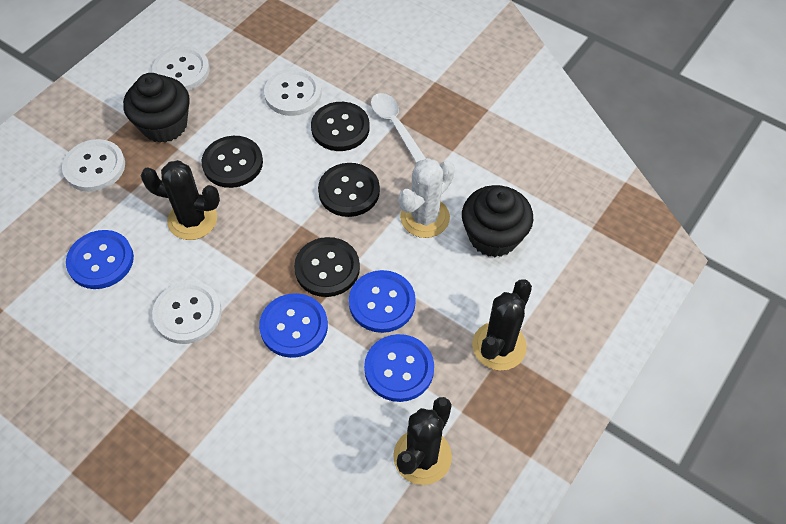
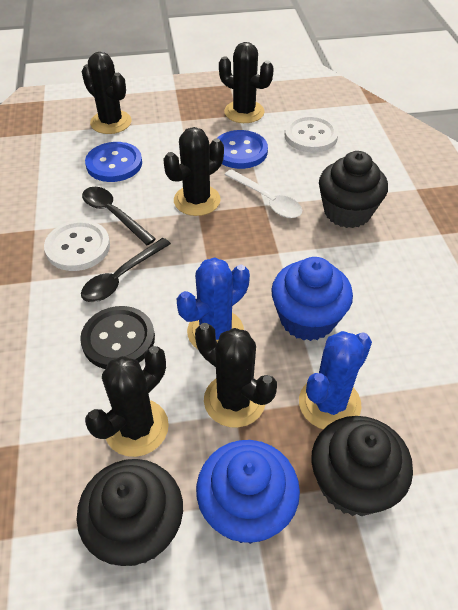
black button: [201,136,263,188] [294,237,360,297] [311,102,370,151] [318,163,380,217] = 4 -> [80,306,155,369] = 1
black cactus: [140,160,220,240] [393,397,452,485] [472,279,532,371] = 3 -> [82,52,131,134] [85,346,169,457] [163,127,224,216] [195,323,277,428] [219,42,274,123] = 5
black cupcake: [123,73,190,143] [462,185,533,257] = 2 -> [77,459,183,566] [311,416,413,516] [319,151,388,228] = 3
black spoon: none = 0 -> [81,238,171,302] [82,187,156,245] = 2
blue button: [66,230,134,289] [259,293,328,358] [349,270,416,333] [364,334,434,402] = 4 -> [85,142,142,182] [217,130,268,169] = 2
blue cactus: none = 0 -> [177,257,250,349] [299,331,372,430] = 2
blue cupcake: none = 0 -> [196,440,300,544] [271,257,353,341] = 2
white button: [62,139,125,192] [152,46,210,91] [152,281,222,344] [264,68,322,116] = 4 -> [44,220,110,271] [285,115,339,152] = 2
white cactus: [399,158,455,238] = 1 -> none = 0

